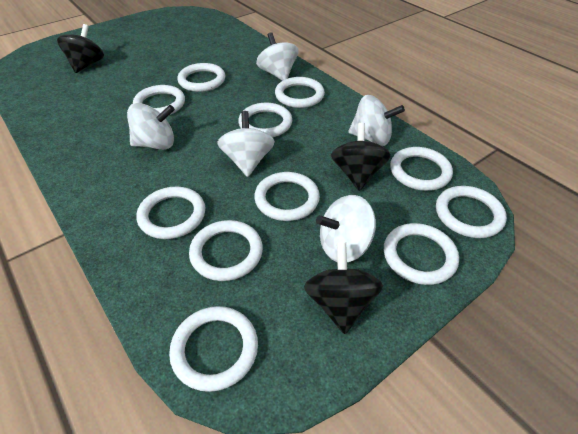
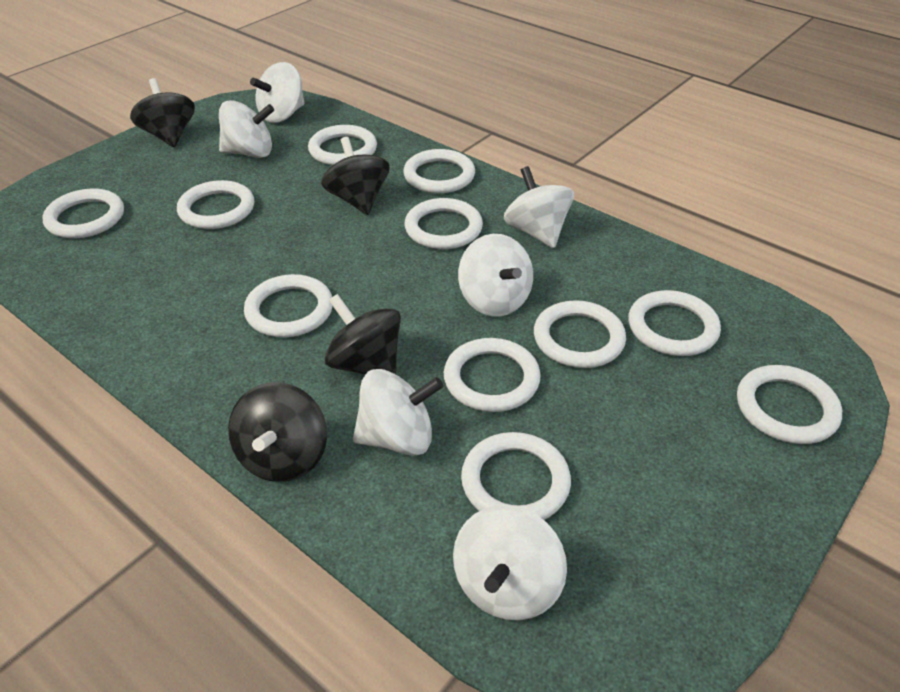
black spinning top: [57,24,104,73] [304,243,383,334] [331,123,391,191] = 3 -> [130,78,195,147] [228,382,327,482] [321,137,390,215] [324,294,401,375] = 4
white spinning top: [127,103,175,150] [217,111,275,177] [256,32,298,81] [316,195,376,262] [348,95,405,146] = 5 -> [219,100,274,158] [250,62,305,123] [353,369,443,456] [453,505,567,621] [458,234,533,316] [504,166,574,248] = 6

